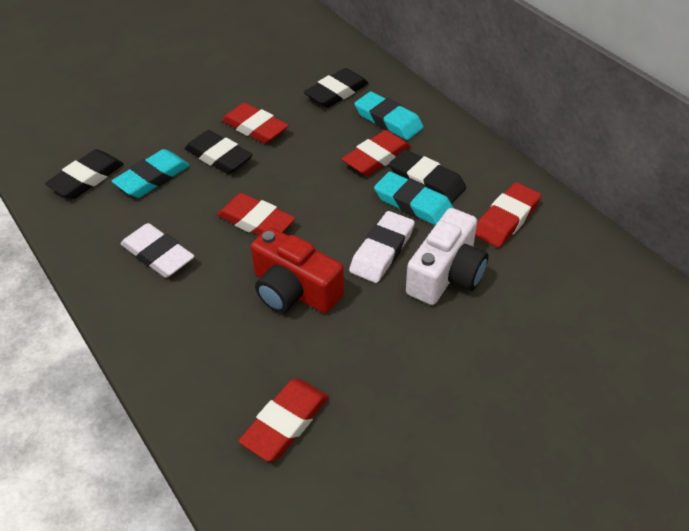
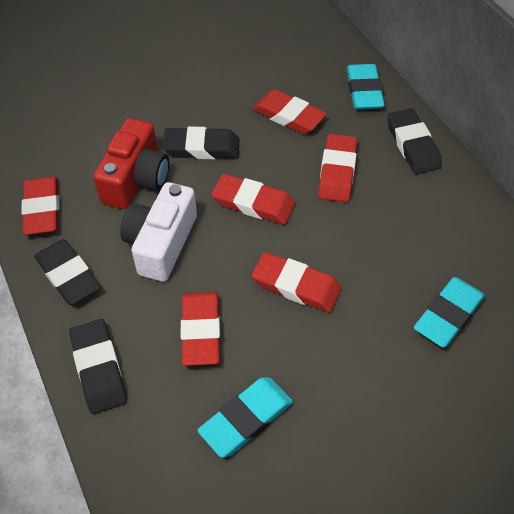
red eraser: [217,193,295,236] [222,103,289,144] [239,379,329,462] [342,130,411,176] [475,182,541,248] = 5 -> [21,176,59,235] [181,292,220,366] [212,174,295,225] [252,89,327,134] [252,252,342,313] [318,134,357,202] = 6
white eraser: [121,223,194,278] [349,211,415,283] = 2 -> none = 0

